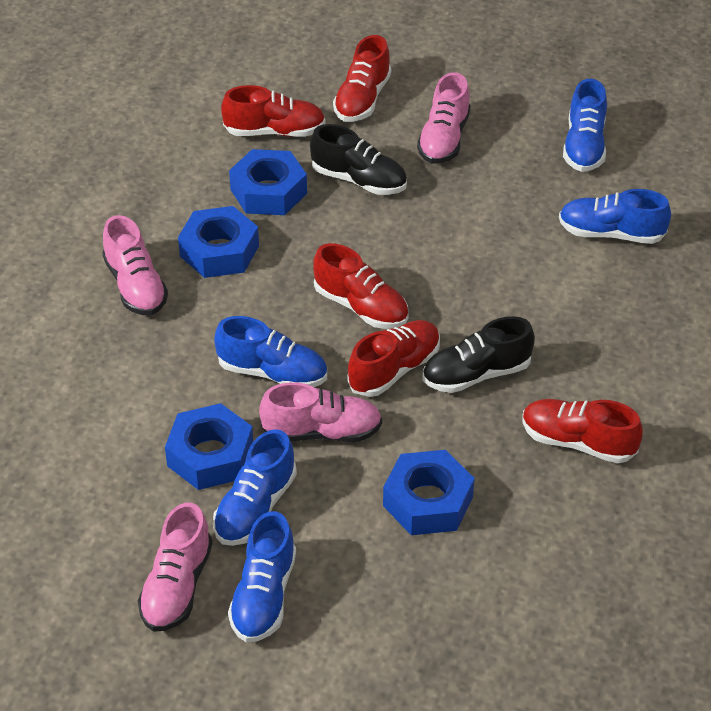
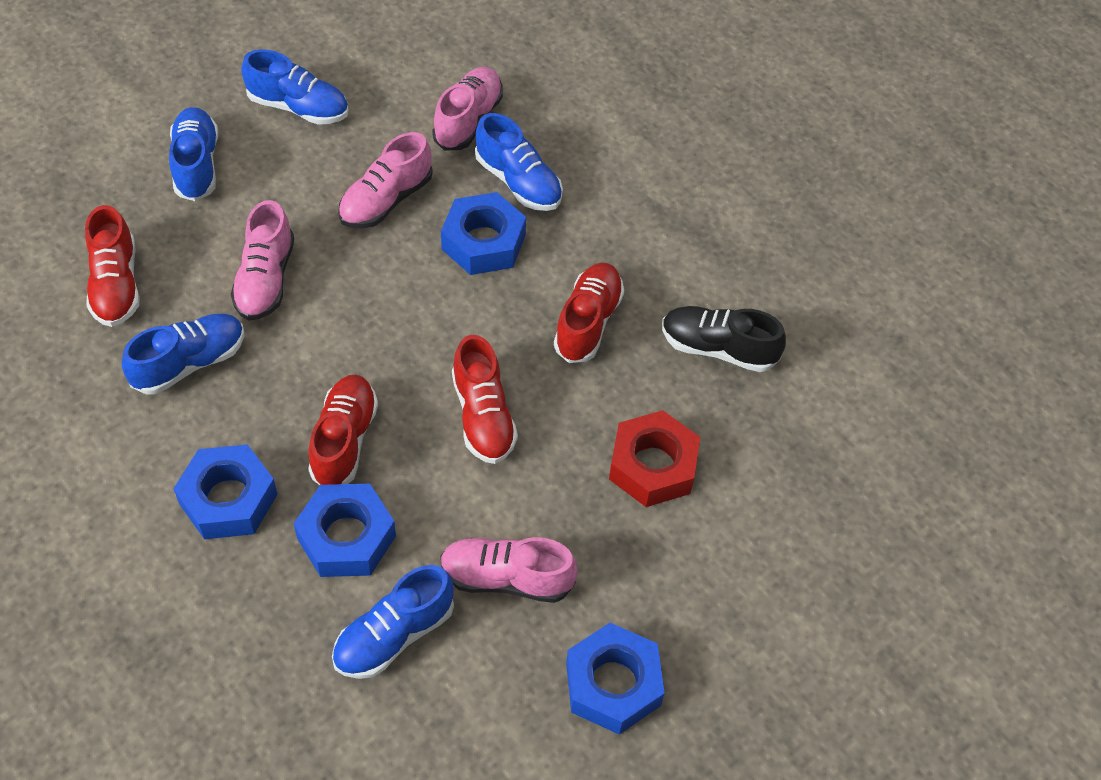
black shoe: [310,124,407,195] [422,316,535,393] = 2 -> [662,306,786,372] = 1
red nut: none = 0 -> [609,410,700,507] = 1
red shoe: [221,85,325,137] [313,243,409,329] [333,35,391,122] [347,320,440,397] [522,399,643,463] = 5 -> [85,205,140,327] [308,374,378,485] [452,335,518,464] [554,263,624,363] = 4

